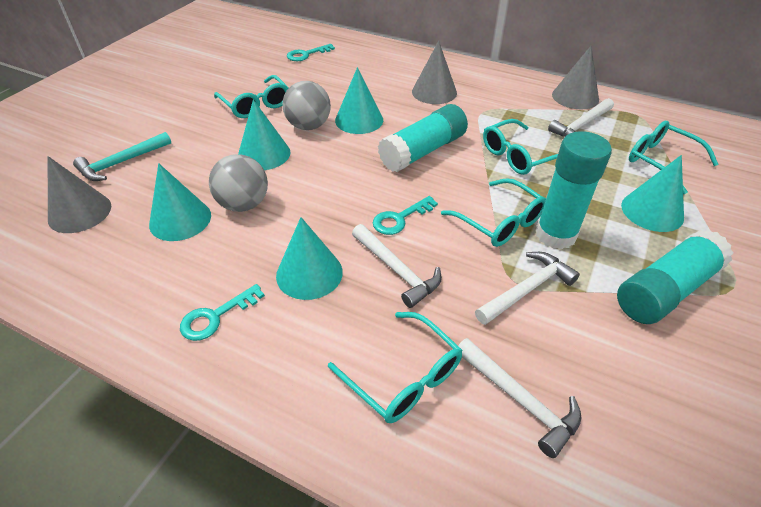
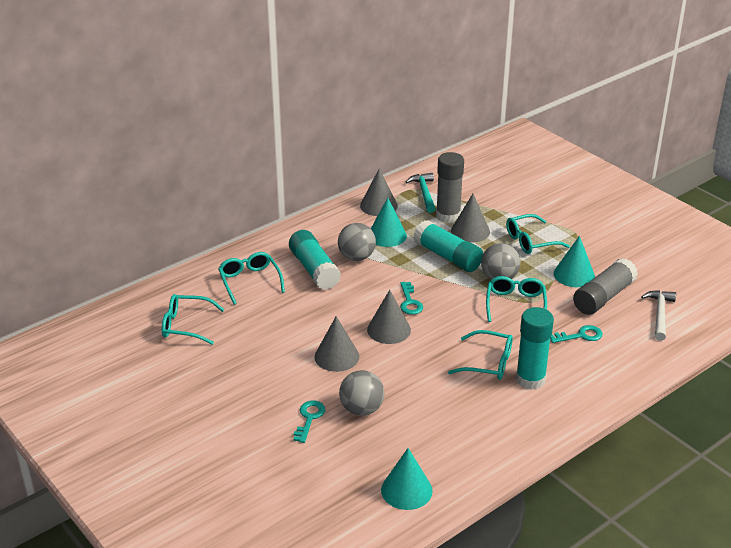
grey ball: [209,154,268,212] [282,81,331,130] = 2 -> [338,223,376,261] [339,370,385,416] [481,243,521,280] = 3
grey cone: [48,156,111,233] [412,41,457,104] [552,46,599,109] = 3 -> [314,316,359,372] [360,169,398,216] [367,290,411,344] [451,194,490,242] = 4
grey glue stick: none = 0 -> [436,152,464,223] [573,258,638,315] = 2
turquoise cone: [149,163,211,241] [238,100,291,170] [276,217,343,300] [335,67,383,134] [621,155,684,232] = 5 -> [371,198,407,247] [381,448,433,510] [554,236,595,287] = 3
white hammer: [352,224,442,308] [458,338,581,458] [475,252,580,325] [548,98,614,137] = 4 -> [641,290,676,341] = 1

